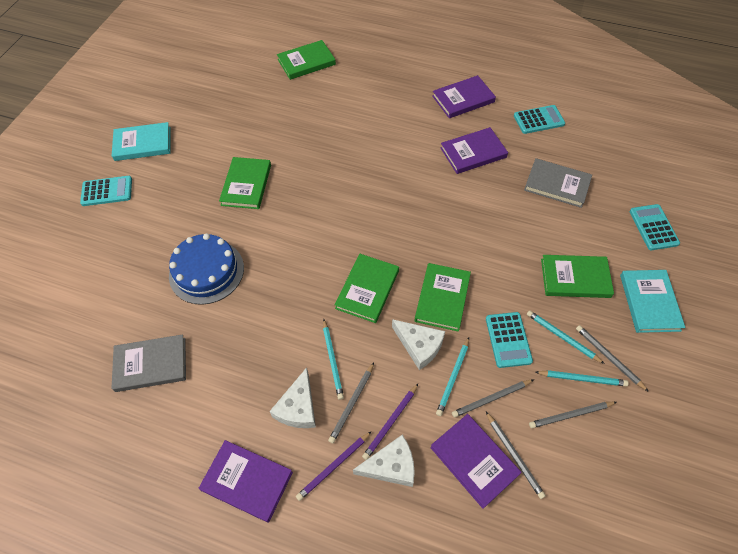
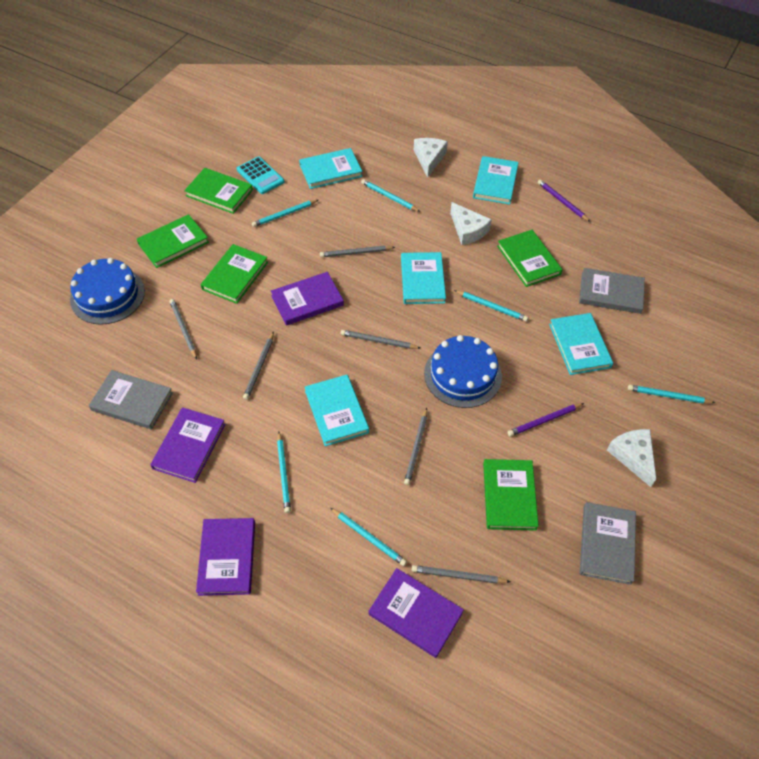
blue cake: [169,233,244,305] = 1 -> [70,258,145,325] [424,335,502,408] = 2
grey book: [111,334,186,392] [524,158,592,208] = 2 -> [89,370,173,429] [579,268,645,314] [580,502,636,585] = 3
grey pencil: [328,363,374,443] [452,379,534,418] [486,412,546,499] [529,402,617,428] [576,325,649,392] = 5 -> [169,299,197,360] [243,332,274,400] [320,246,395,257] [341,330,420,349] [404,408,427,485] [412,565,510,584] = 6
turquoise book: [112,122,171,161] [620,270,685,333] = 2 -> [299,148,362,189] [305,375,369,446] [401,252,446,304] [473,156,519,205] [549,313,613,375] = 5
turquoise calculator: [80,176,132,206] [486,312,533,368] [514,105,565,134] [629,204,680,250] = 4 -> [237,156,284,194] = 1
turquoise pencil: [323,319,344,400] [436,337,469,416] [527,310,605,364] [536,370,629,386] = 4 -> [252,200,318,227] [277,432,291,513] [330,508,407,566] [361,179,420,212] [454,290,528,322] [628,385,716,403] = 6

